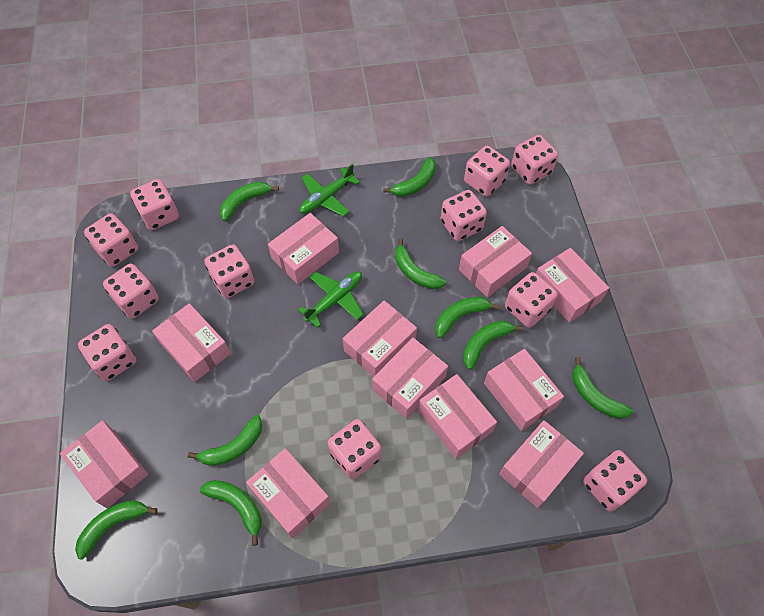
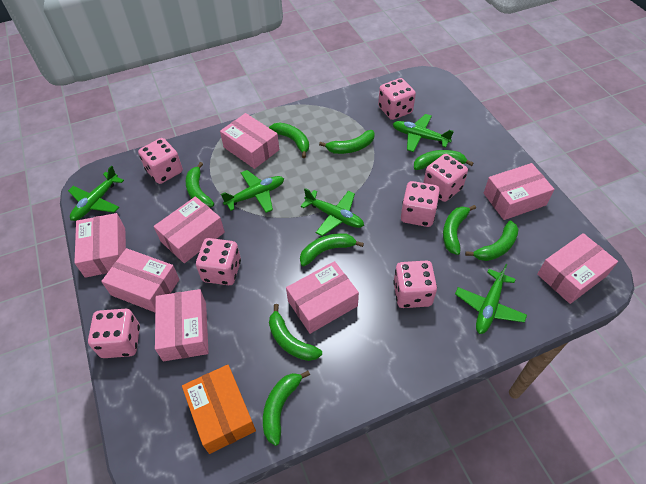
green plane: [298,272,364,328] [299,164,360,216] = 2 -> [68,165,124,221] [221,170,284,213] [300,188,364,236] [393,114,454,152] [455,264,527,334] = 5
orange box: none = 0 -> [182,365,256,454] = 1
pink box: [60,420,148,508] [152,303,231,382] [246,448,330,538] [268,213,339,284] [343,300,417,377] [372,338,448,419] [418,374,497,459] [459,226,532,298] [484,349,564,431] [499,420,584,508] [536,248,609,323] = 11 -> [74,213,126,278] [101,248,180,312] [154,196,225,263] [155,289,209,361] [220,113,279,169] [286,261,359,334] [484,163,555,220] [537,233,618,304] = 8
pink dice: [78,324,136,381] [84,213,138,267] [103,263,159,319] [130,179,179,230] [204,244,254,298] [328,419,381,479] [441,190,487,241] [464,146,510,197] [505,272,558,328] [511,135,558,185] [583,450,647,512] = 11 -> [88,309,140,358] [138,138,183,184] [196,238,241,285] [378,78,416,120] [393,260,437,308] [401,181,440,227] [423,154,468,202] = 7

